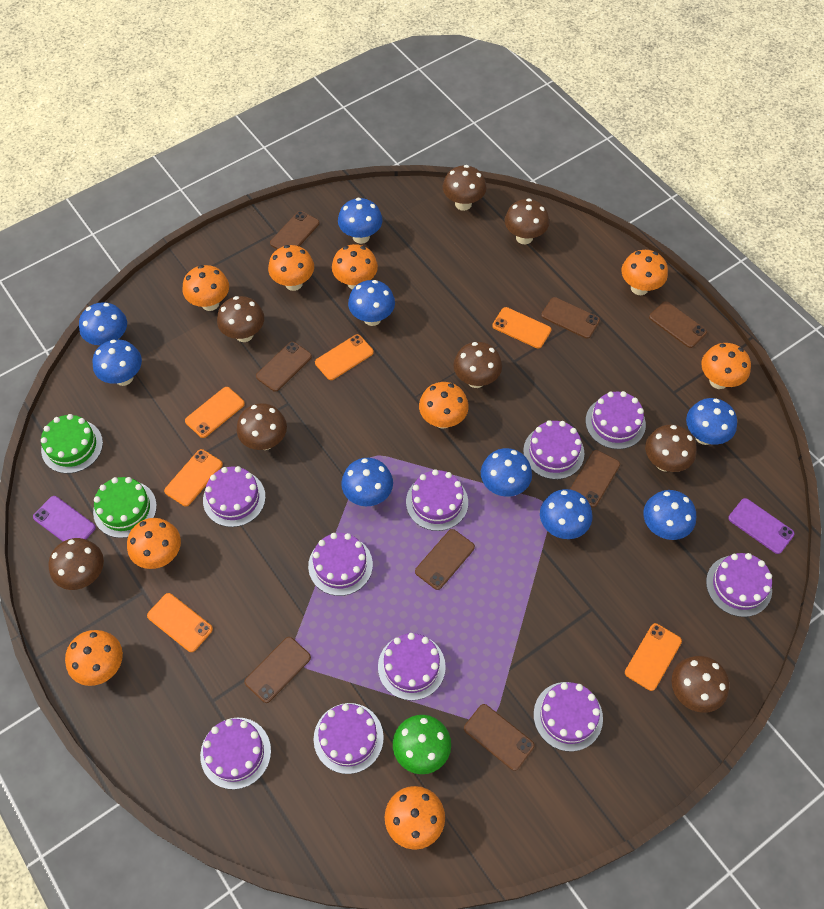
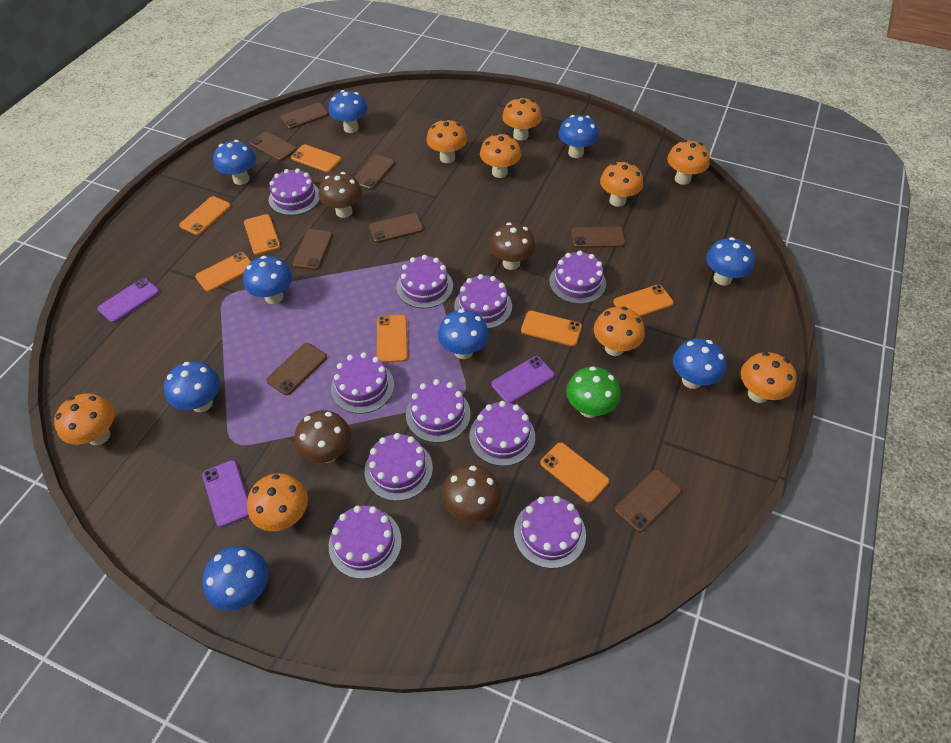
brown mushroom: [48,538,104,590] [217,296,264,342] [236,403,287,450] [443,165,486,211] [453,342,502,388] [505,198,549,244] [645,424,697,472] [671,656,730,713] = 8 -> [294,410,351,463] [319,172,362,218] [442,465,501,522] [489,222,536,270] = 4
green cake: [41,414,103,473] [93,477,157,538] = 2 -> none = 0
orange phone: [147,593,213,652] [164,449,223,506] [185,387,245,438] [315,334,374,380] [492,307,551,349] [625,623,682,691] = 6 -> [179,196,231,235] [195,252,251,292] [244,214,281,255] [291,144,341,172] [377,315,408,363] [521,311,582,346] [540,442,609,503] [613,285,674,317] = 8
purple phone: [33,496,96,541] [728,498,795,554] = 2 -> [98,278,160,323] [202,460,249,527] [491,356,555,403] = 3

